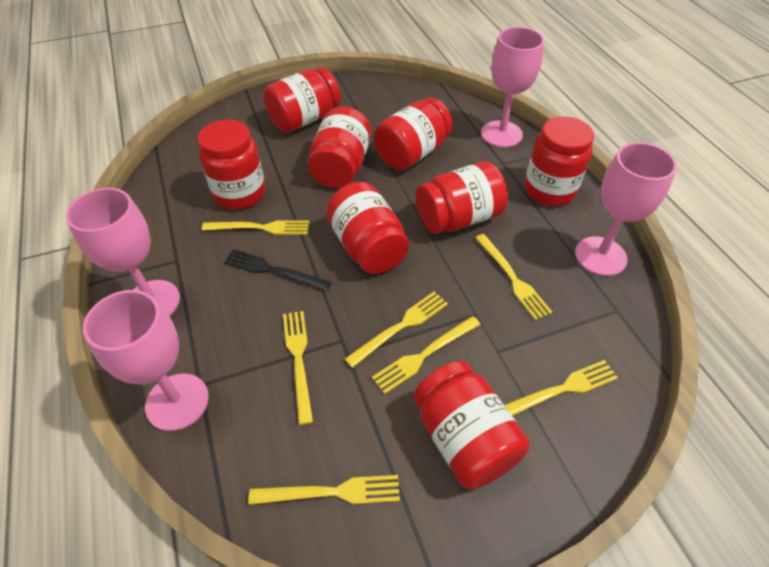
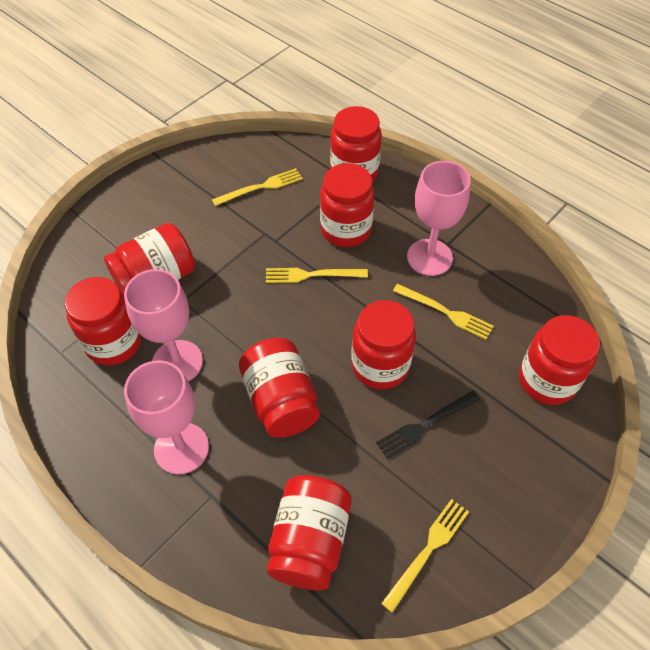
pink goblet: [66,188,180,316] [83,290,209,431] [481,27,544,148] [575,142,677,276] = 4 -> [124,269,203,381] [124,360,209,474] [407,161,471,276] = 3
yellow fork: [202,220,309,235] [248,475,400,505] [283,311,313,425] [345,291,448,368] [372,316,481,394] [475,234,552,320] [505,360,618,416] = 7 -> [212,168,303,206] [266,268,368,283] [381,499,469,613] [393,284,494,340] = 4

